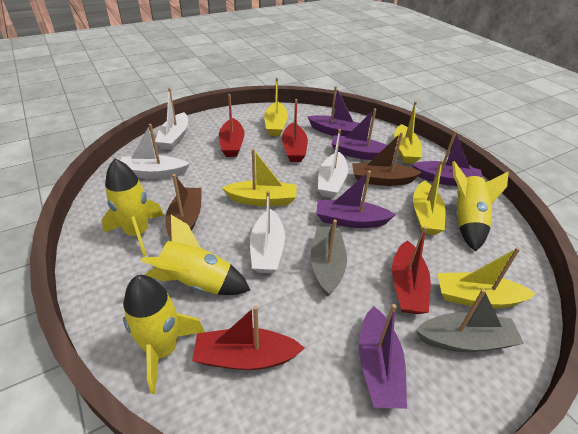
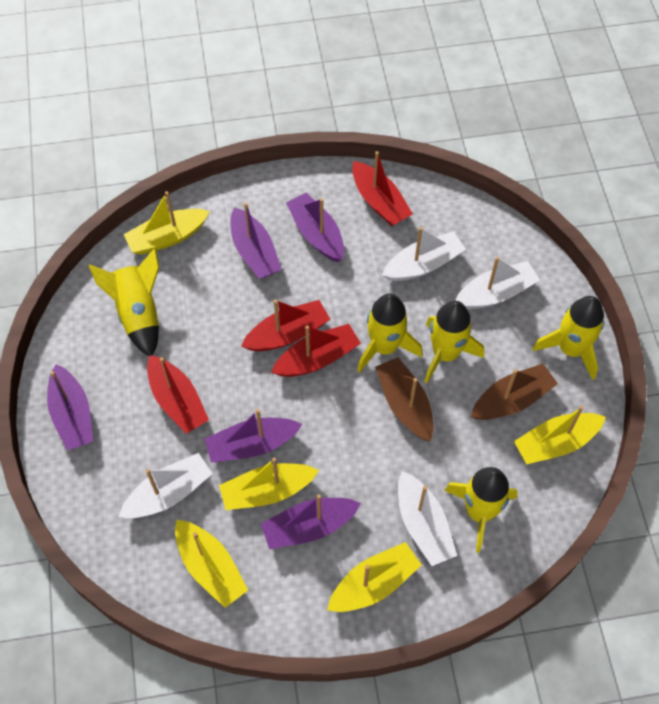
grey boat: [311,220,347,297] [416,289,524,352] = 2 -> none = 0
yellow rocket: [101,158,164,257] [123,275,205,394] [140,215,250,295] [452,161,509,252] = 4 -> [89,248,159,356] [357,293,423,373] [424,301,484,383] [444,467,518,553] [532,296,604,380] = 5

